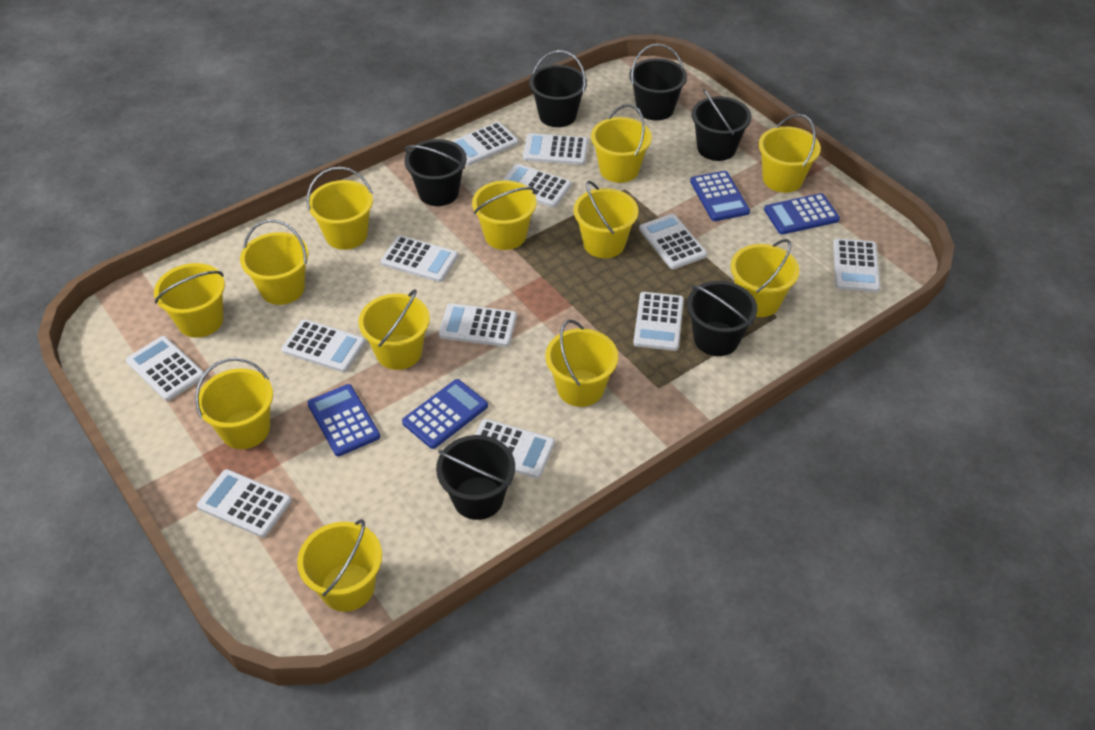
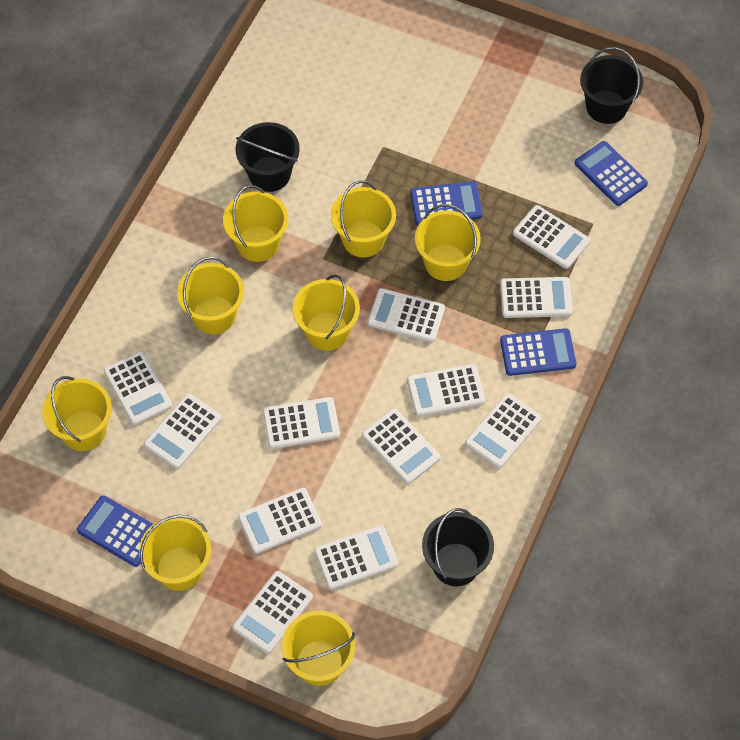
black bucket: [404,139,467,206] [436,435,515,520] [529,50,587,127] [629,44,687,121] [687,281,757,356] [691,89,752,161] = 6 -> [236,122,300,192] [422,508,494,586] [580,47,643,124] = 3
yellow bucket: [154,263,225,338] [195,358,273,449] [240,219,308,305] [297,519,382,612] [307,167,373,250] [358,289,430,370] [472,180,537,250] [545,320,618,407] [573,181,638,258] [591,104,652,183] [731,239,799,317] [759,114,821,193] = 12 -> [42,376,112,451] [139,515,211,591] [177,257,244,334] [223,185,288,262] [282,610,356,686] [293,275,360,351] [331,180,396,257] [415,204,481,281] = 8

